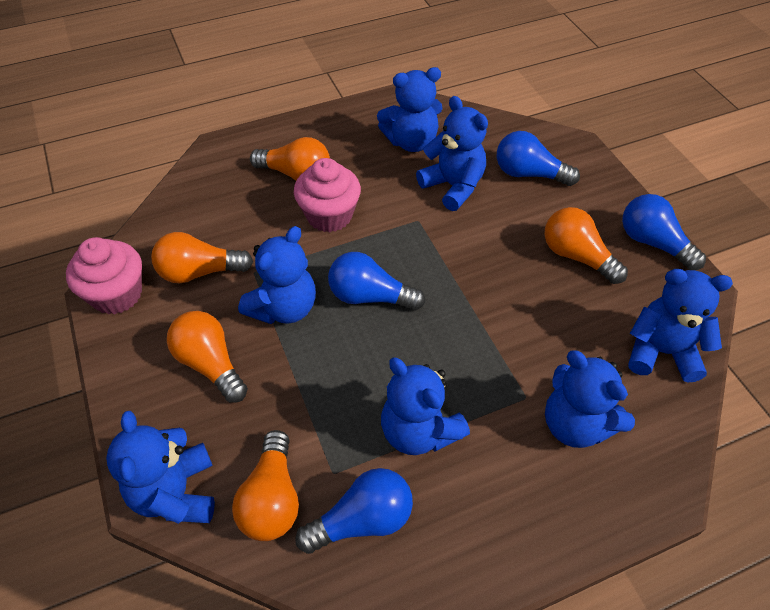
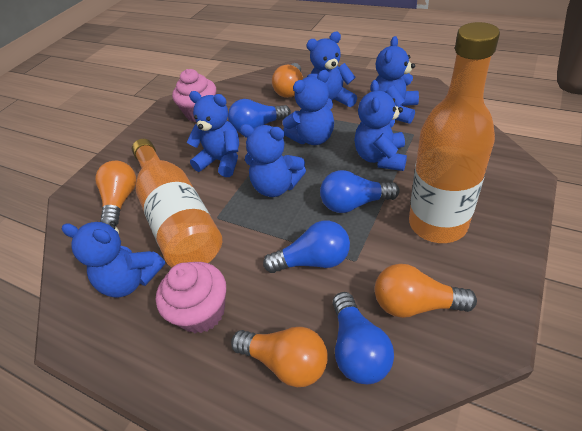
orange bottle: none = 0 -> [132,139,222,267] [409,22,500,243] = 2
orange light bulb: [151,232,253,283] [167,311,248,403] [232,430,299,541] [250,137,330,181] [544,207,628,284] = 5 -> [95,161,136,226] [231,327,328,387] [272,63,303,98] [375,264,477,318] = 4

